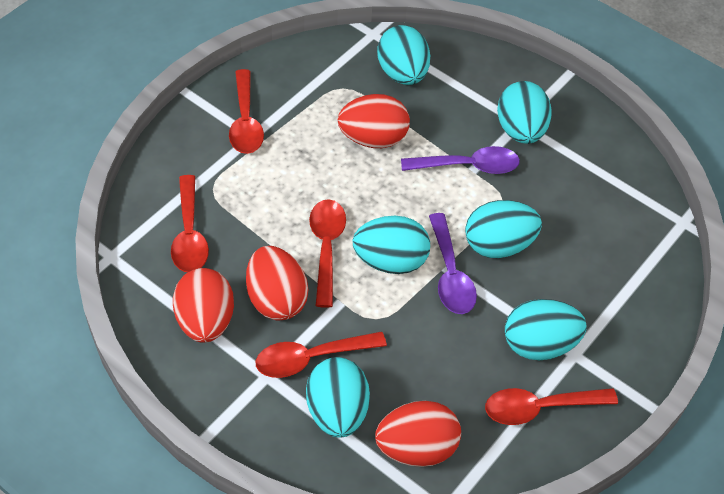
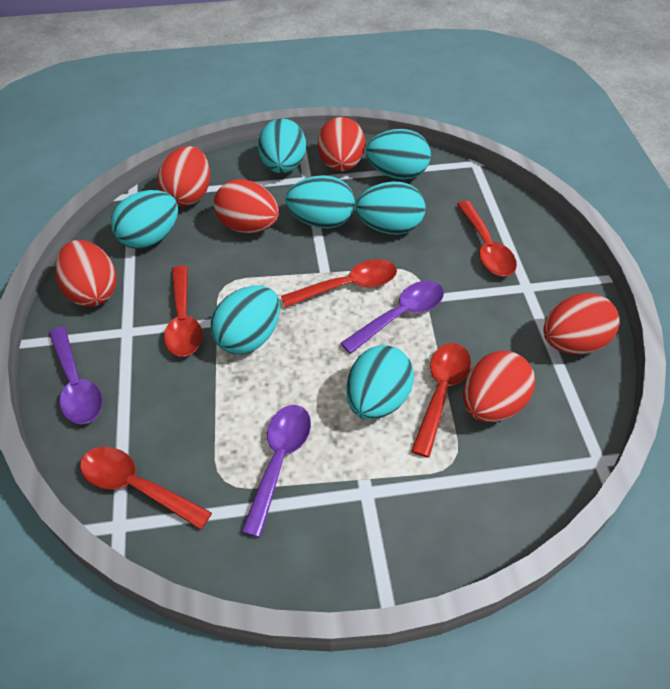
purple spoon: [401,146,520,174] [429,213,477,314] = 2 -> [49,327,103,424] [241,405,311,538] [340,281,444,354] = 3
red egg: [173,268,234,343] [246,246,308,321] [338,94,410,148] [375,401,461,467] = 4 -> [55,240,117,307] [158,146,210,206] [214,179,279,233] [318,117,365,171] [463,351,535,422] [543,293,619,355] = 6
turquoise egg: [306,357,370,438] [352,216,430,274] [377,25,430,85] [465,200,542,258] [497,81,552,144] [505,299,587,360] = 6 -> [111,190,178,249] [211,285,280,354] [258,119,306,173] [285,176,355,228] [346,345,414,420] [356,181,425,234] [366,129,431,179] = 7

